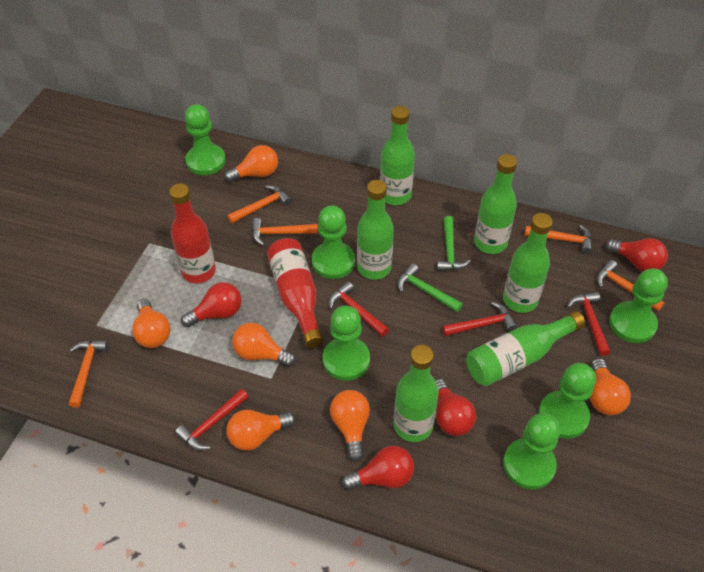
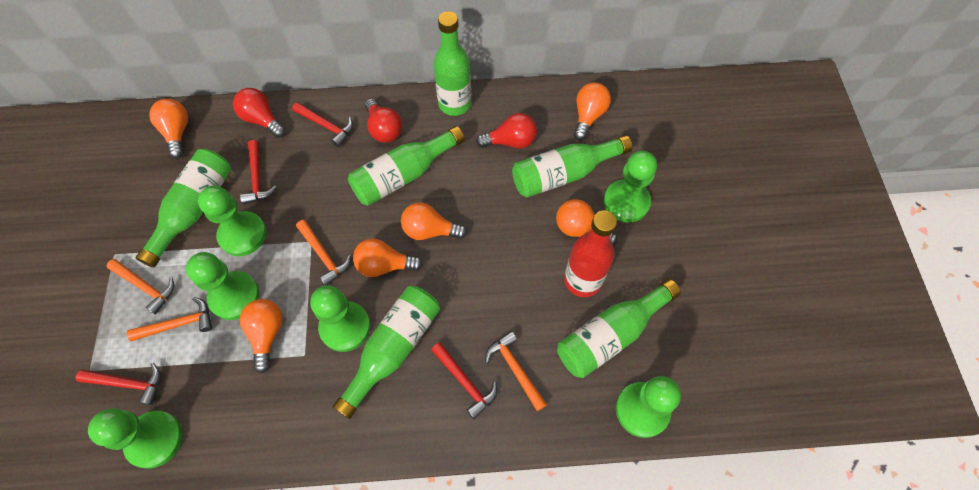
green hammer: [397,264,463,312] [437,216,470,271] = 2 -> none = 0
orange hammer: [69,340,109,408] [227,185,291,224] [252,218,318,246] [525,225,592,254] [597,260,665,311] = 5 -> [107,259,174,315] [127,297,212,341] [296,220,351,285] [485,331,547,411] = 4
red bottle: [169,184,216,283] [267,238,324,348] = 2 -> [564,211,617,297] = 1
red light bulb: [181,282,241,327] [342,446,414,490] [435,379,476,436] [606,238,668,272] = 4 -> [233,88,286,138] [365,98,402,143] [476,113,537,148] = 3

